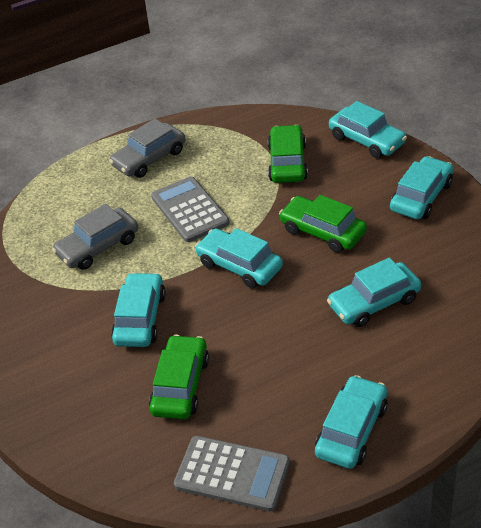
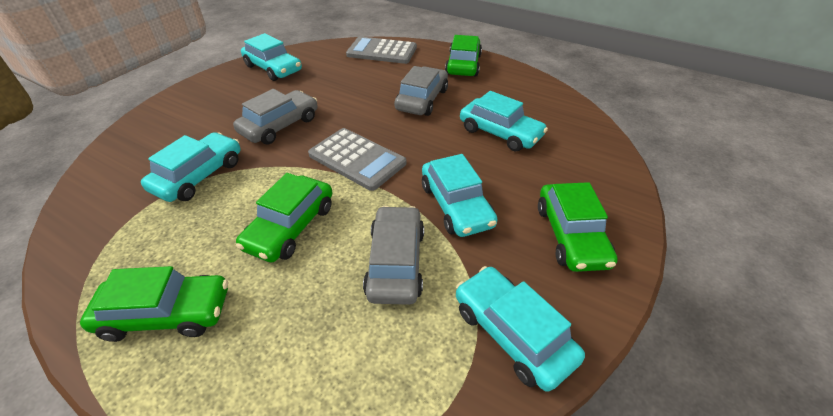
green car: [149,335,209,419] [268,125,308,183] [279,195,367,253] = 3 -> [80,266,228,342] [236,173,333,262] [445,35,482,77] [538,182,618,272] = 4
grey car: [52,204,138,270] [109,118,186,178] = 2 -> [233,89,318,144] [363,206,424,305] [394,66,448,116] = 3
turquoise car: [111,272,166,347] [195,228,283,288] [315,375,388,469] [327,258,421,327] [329,101,407,158] [390,156,453,219] = 6 -> [141,132,241,202] [241,33,302,81] [422,154,498,237] [456,266,585,392] [460,91,548,152] = 5

